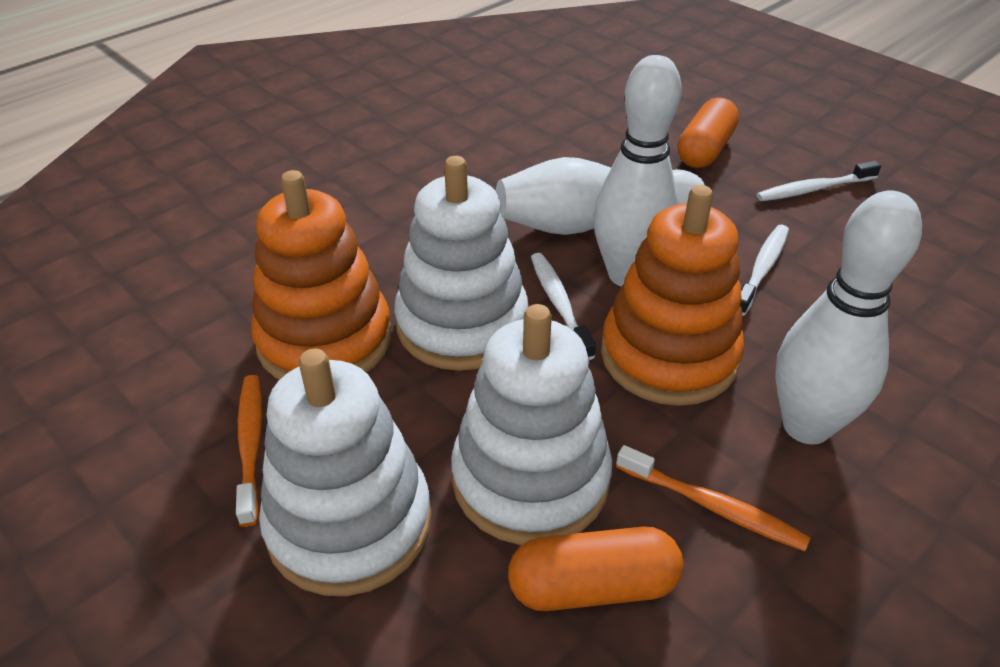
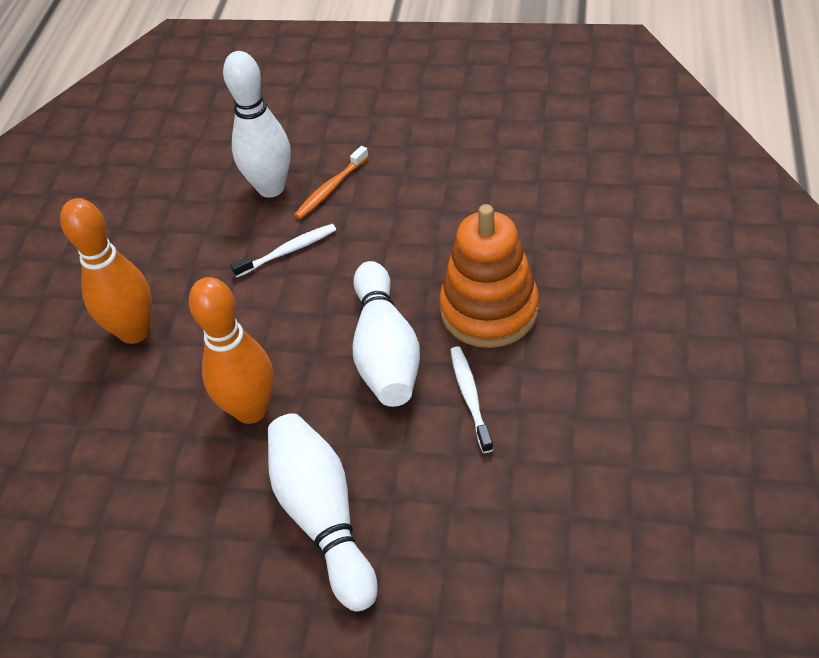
orange bowling pin: none = 0 -> [60,198,152,344] [189,277,274,424] = 2
orange capsule: [508,527,683,611] [677,97,739,168] = 2 -> none = 0
orange stacking toy: [251,170,392,380] [601,185,744,406] = 2 -> [439,204,539,348] = 1
orange toothbrush: [236,375,262,527] [616,445,811,551] = 2 -> [294,146,369,219] = 1
white stacking toy: [259,348,431,596] [394,156,529,371] [451,304,612,545] = 3 -> none = 0
white toothbrush: [531,253,596,360] [740,225,789,316] [756,161,881,201] = 3 -> [231,224,336,278] [450,346,493,453] = 2

